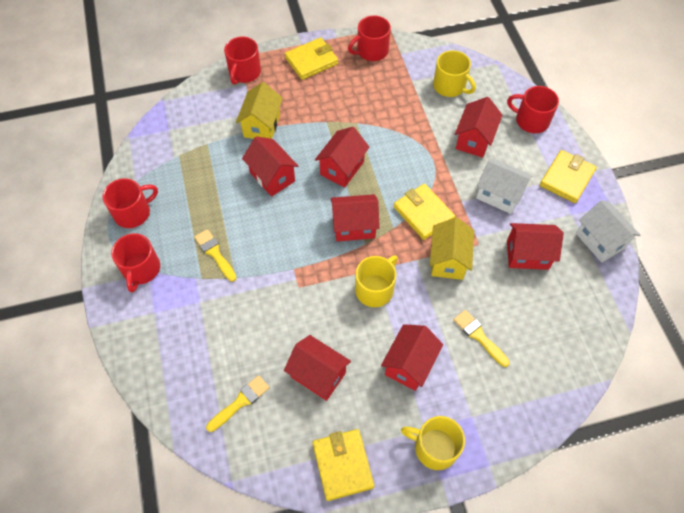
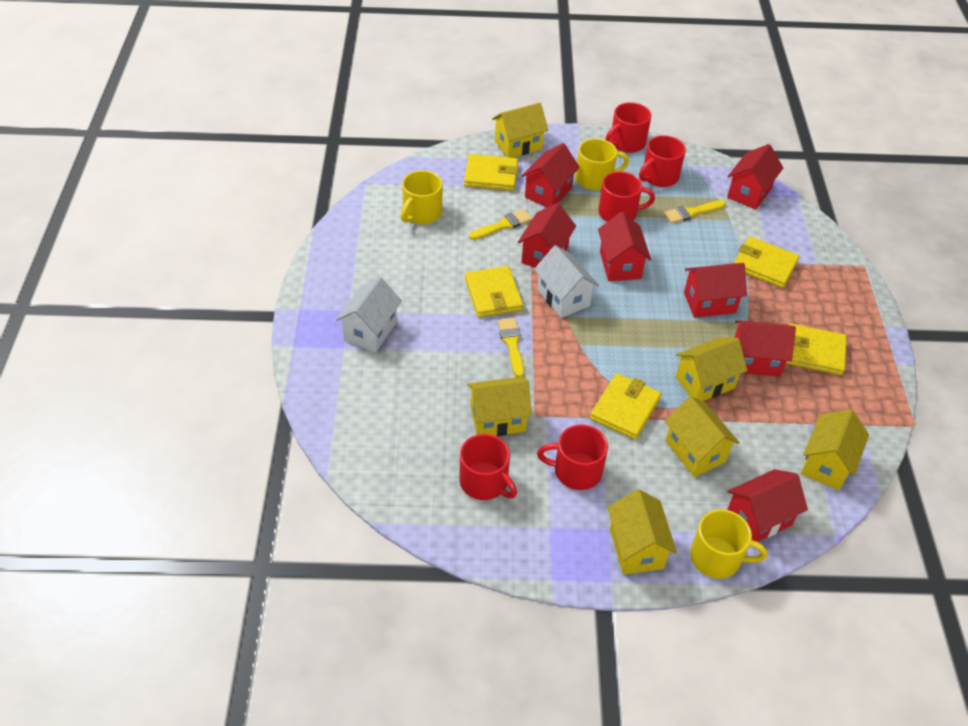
yellow house: [236,82,283,139] [430,217,474,280] = 2 -> [468,377,532,436] [492,103,548,158] [608,489,677,575] [665,396,740,477] [676,338,747,401] [801,409,869,490] = 6
yellow wallet: [285,37,338,80] [312,429,374,501] [394,184,455,240] [540,150,597,203] = 4 -> [464,154,518,191] [465,266,523,318] [590,373,661,439] [734,237,799,288] [786,323,846,375] = 5

